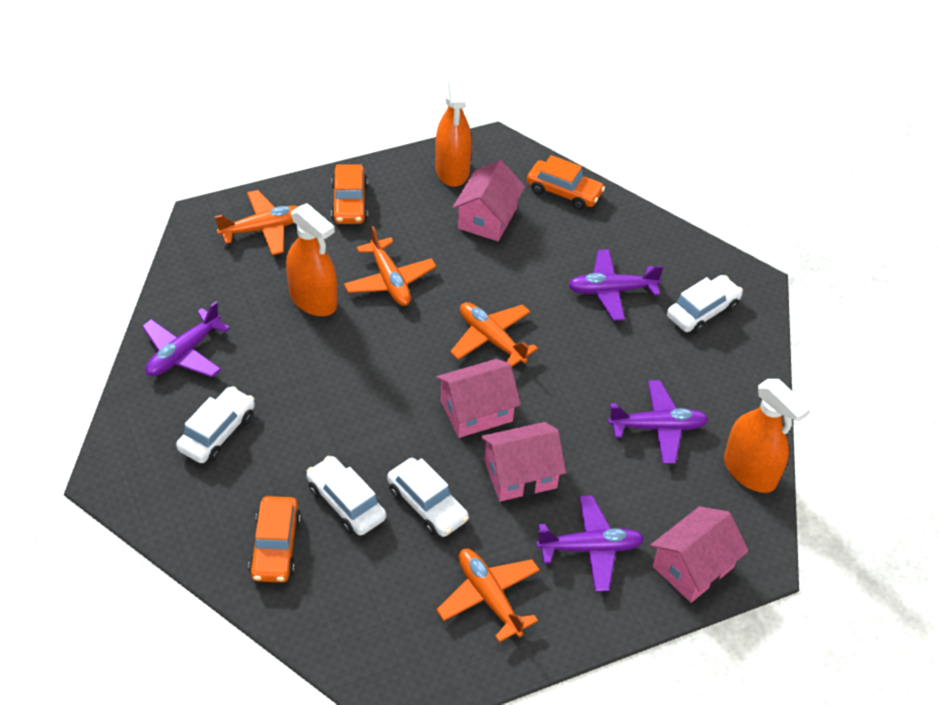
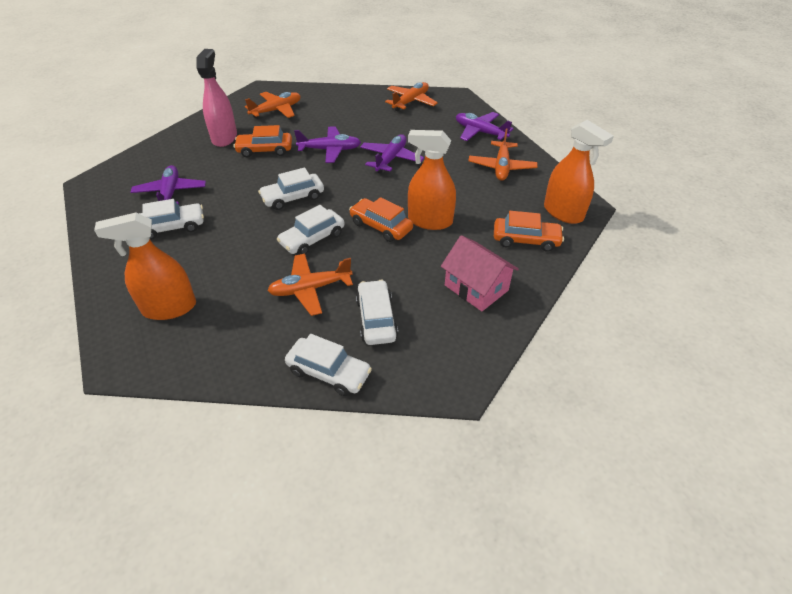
pink house: [436,359,521,438] [452,160,525,241] [481,422,566,501] [650,506,749,603] = 4 -> [441,235,519,311] = 1
pink spray bottle: none = 0 -> [197,49,237,147] = 1
white car: [176,386,255,463] [306,456,386,535] [387,458,469,537] [667,275,743,334] = 4 -> [139,199,204,240] [258,167,324,210] [277,205,345,255] [285,334,372,396] [356,280,398,345] = 5

